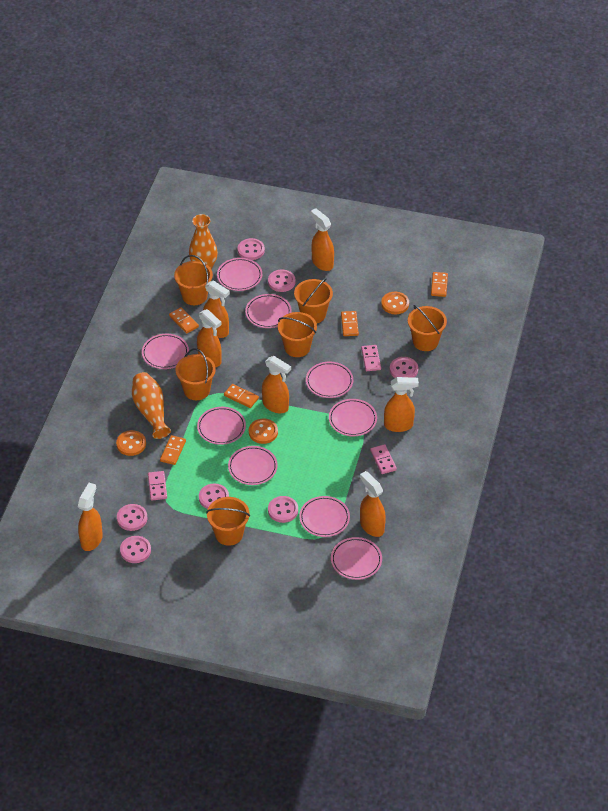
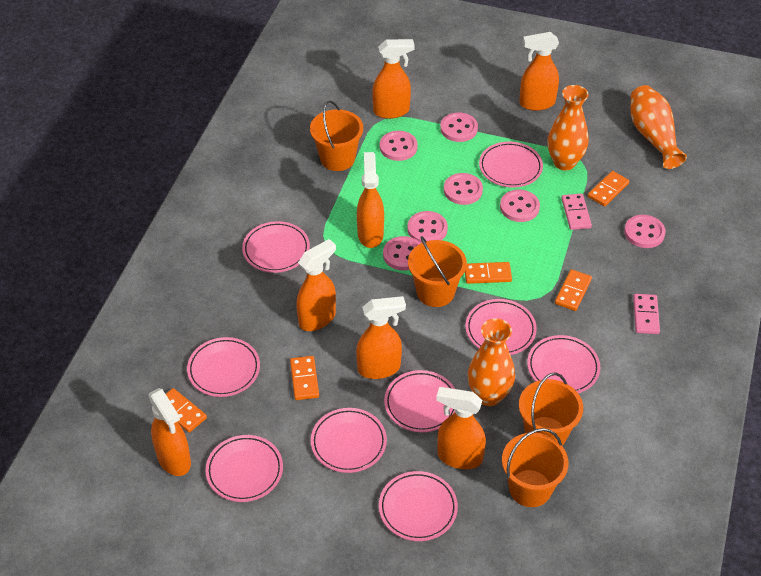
orange bucket: [174,255,213,305] [176,348,216,400] [206,497,250,546] [278,312,317,357] [294,278,333,323] [408,305,447,351] = 6 -> [310,100,363,171] [408,236,467,307] [502,428,569,507] [519,372,583,446] = 4
orange button: [116,430,146,456] [249,418,278,444] [381,292,409,314] = 3 -> none = 0
orange vase: [132,372,171,439] [189,214,218,269] = 2 -> [468,318,515,406] [548,85,589,170] [630,85,687,169] = 3
pink domino: [148,471,167,500] [361,345,381,371] [370,444,397,474] = 3 -> [561,194,592,230] [633,294,660,334] = 2

